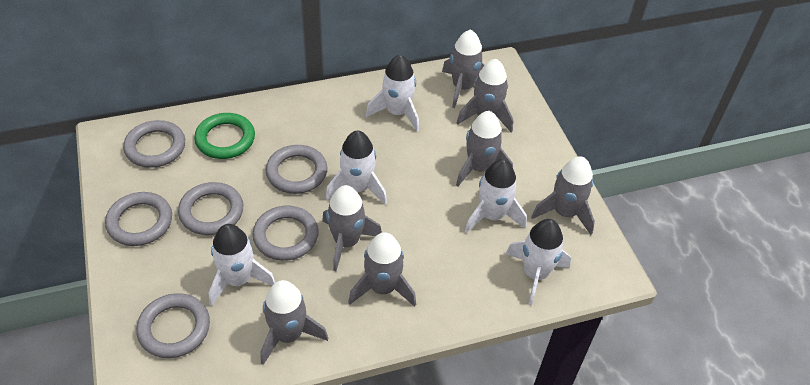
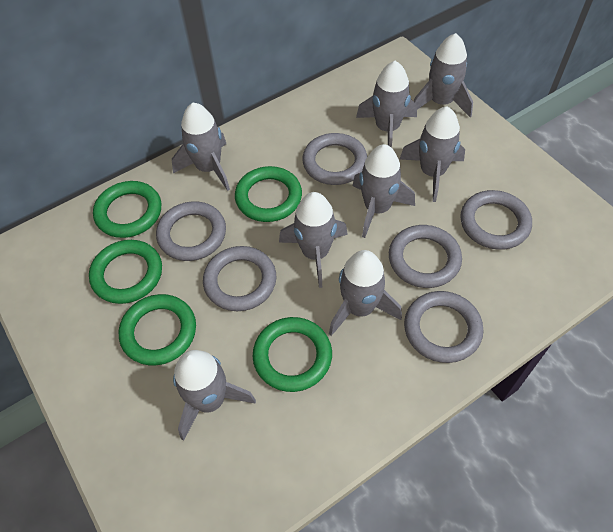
green ring: [194,113,255,159] = 1 -> [89,240,162,304] [93,181,161,238] [119,294,196,365] [235,166,302,222] [252,317,332,392] = 5
grey rocket: [261,280,328,365] [322,185,382,271] [348,232,416,307] [442,29,484,108] [456,111,513,186] [457,59,513,133] [531,156,595,235] = 7 -> [172,103,230,191] [173,350,256,441] [279,192,348,288] [329,250,402,336] [353,144,415,238] [356,61,417,148] [399,107,465,202] [414,33,473,118] = 8
white rocket: [209,224,275,306] [326,130,387,205] [366,54,419,132] [465,159,527,233] [506,219,571,306] = 5 -> none = 0

